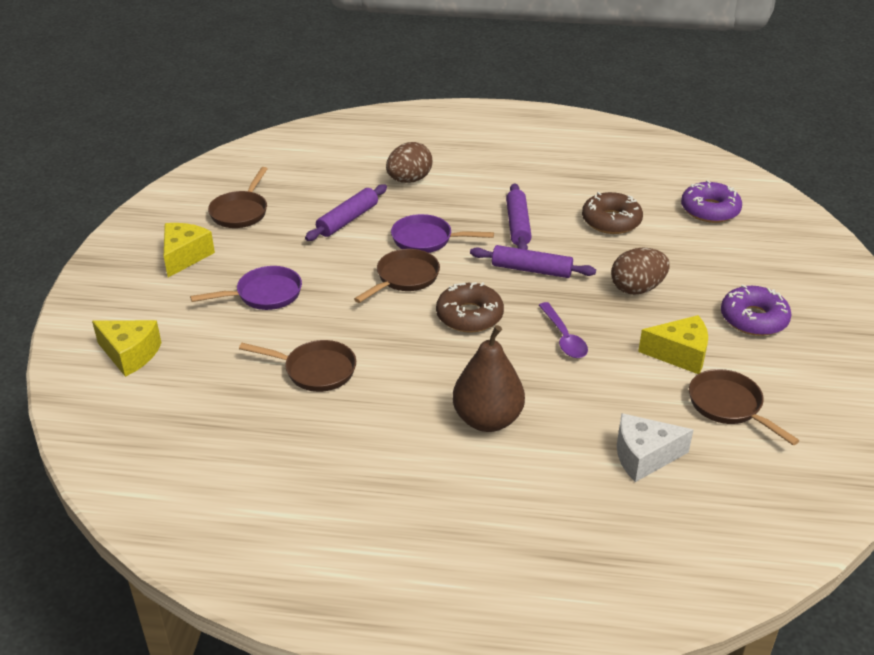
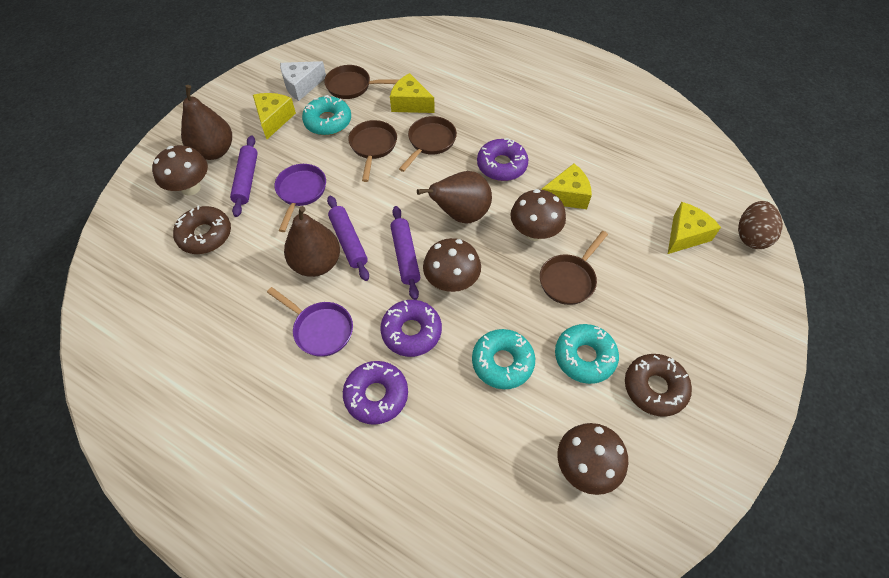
brown egg: [386,142,433,183] [611,248,670,295] = 2 -> [738,201,783,249] = 1
brown mushroom: none = 0 -> [152,145,208,196] [423,238,481,292] [510,189,566,241] [557,423,628,495] = 4
brown pear: [453,325,525,432] = 1 -> [181,85,232,160] [284,206,340,277] [417,171,492,224] = 3
purple donut: [681,180,742,223] [721,284,792,336] = 2 -> [343,361,408,425] [380,300,442,357] [477,138,529,181] = 3
purple spoon: [539,302,588,358] = 1 -> none = 0
turquoise donut: none = 0 -> [302,95,351,135] [472,329,535,389] [555,324,619,384] = 3
yellow cheese: [92,320,162,377] [164,223,215,277] [638,315,708,374] = 3 -> [253,93,296,139] [390,73,435,113] [541,164,592,209] [668,202,721,254] = 4

